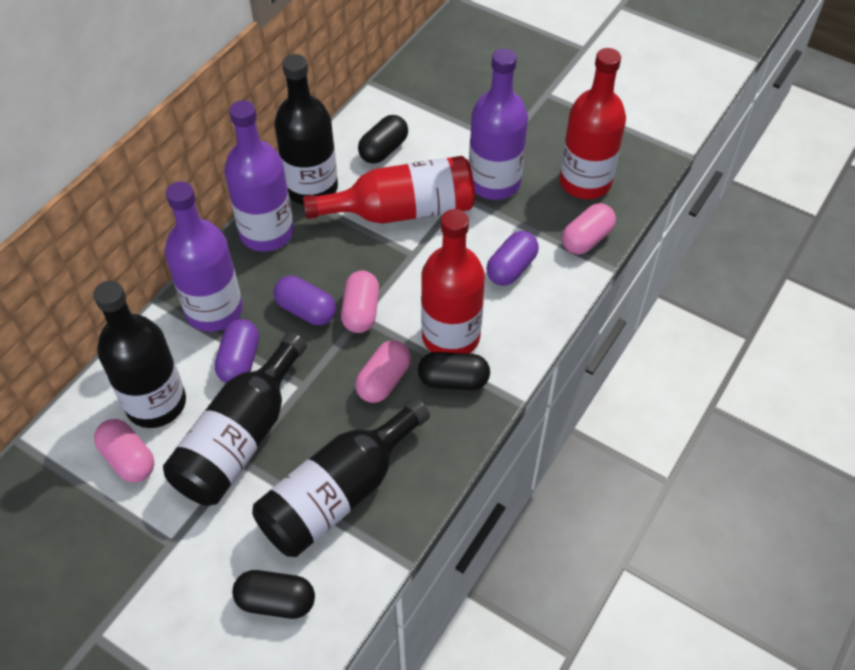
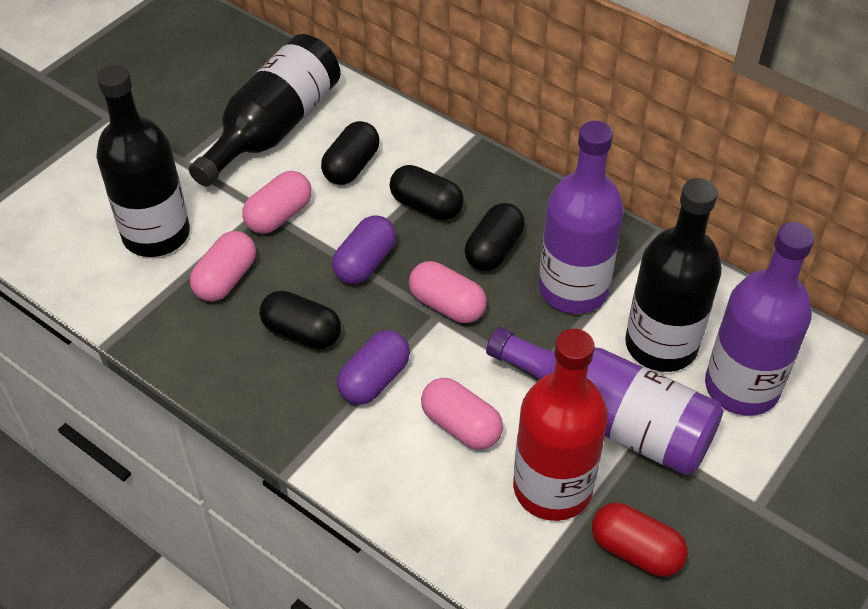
black bottle: [93,281,186,428] [163,332,307,506] [252,398,430,557] [274,54,338,205] = 4 -> [96,65,190,257] [189,34,340,187] [625,178,722,372] = 3
black capsule: [232,570,315,619] [358,115,408,164] [418,352,490,390] = 3 -> [259,290,341,349] [321,121,380,185] [390,165,464,220] [465,203,525,271] = 4
purple capsule: [215,319,259,383] [274,276,336,325] [486,231,539,286] = 3 -> [332,215,396,284] [337,330,410,405] = 2
red bottle: [303,156,475,224] [421,209,485,354] [560,48,626,199] = 3 -> [513,329,608,521] = 1
red capsule: none = 0 -> [592,503,688,577] = 1

